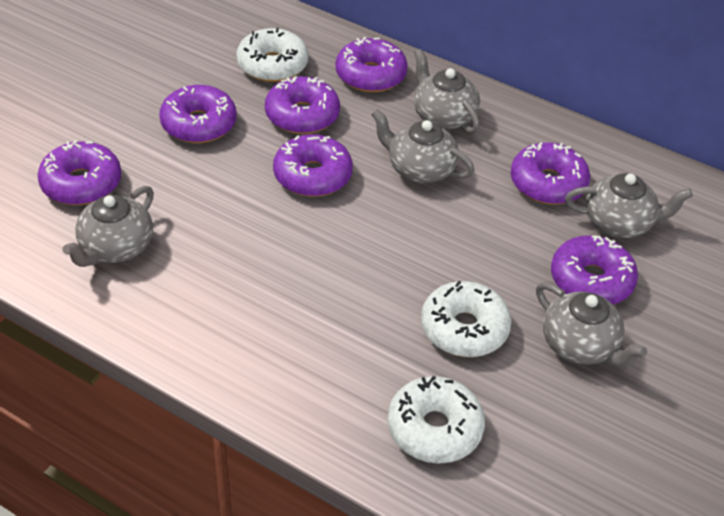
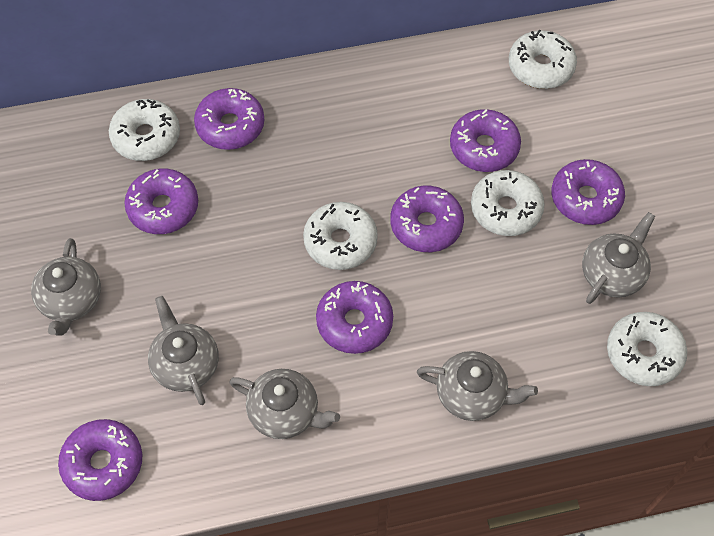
white donut: [236,28,308,82] [388,376,485,463] [421,281,511,357] = 3 -> [109,99,180,161] [303,202,378,270] [471,170,545,236] [509,30,577,89] [607,312,687,386] = 5

